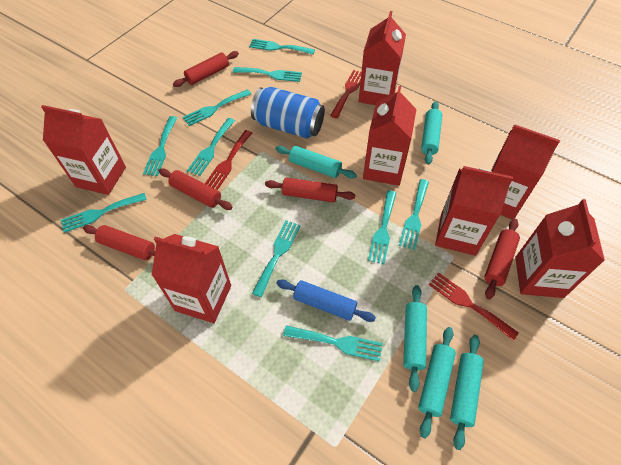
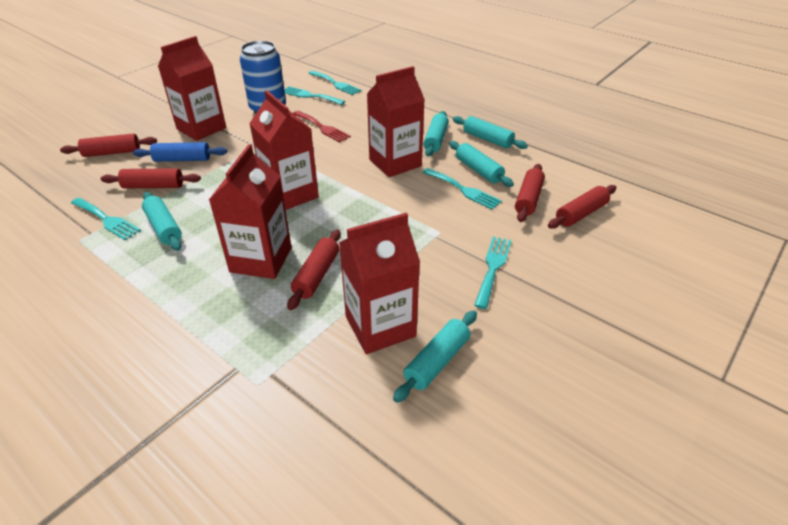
red carton: [41,105,126,195] [152,234,231,323] [359,11,406,105] [363,86,417,186] [435,166,513,256] [491,124,560,220] [515,199,605,298] = 7 -> [158,36,226,141] [209,144,292,279] [249,90,319,210] [339,213,420,354] [367,66,425,177] = 5
red fork: [205,130,252,190] [330,70,361,118] [429,272,519,341] = 3 -> [293,111,351,142] = 1
turquoise fork: [61,193,147,233] [143,116,177,176] [183,89,251,126] [187,118,235,176] [233,67,302,82] [249,39,315,54] [252,220,301,297] [283,325,383,361] [368,190,396,264] [399,179,429,250] = 10 -> [71,198,141,240] [284,86,345,105] [308,71,362,95] [422,168,502,210] [474,236,512,309] = 5

